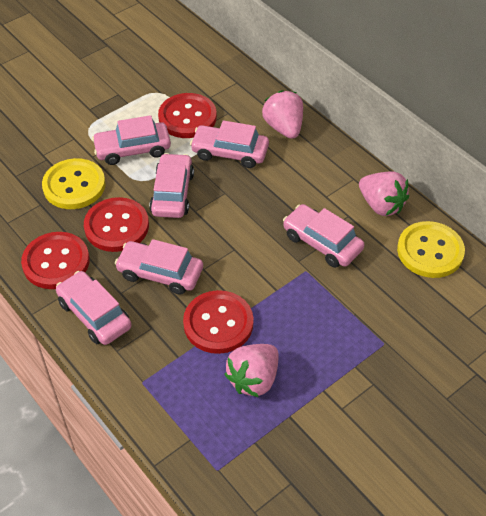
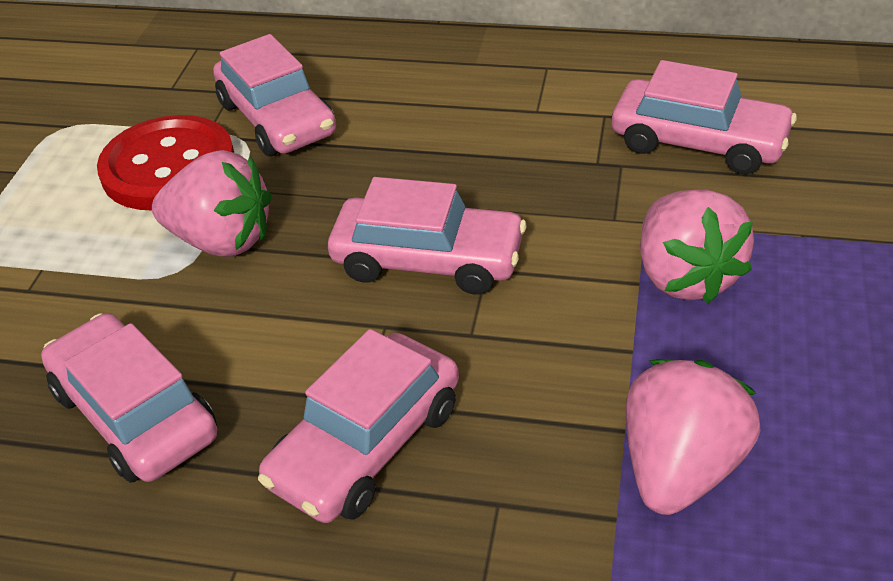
pink car: [56,271,131,345] [92,115,171,165] [115,239,203,295] [149,153,194,218] [190,120,269,168] [283,204,364,268] = 6 -> [41,313,217,483] [213,34,336,156] [258,329,459,523] [328,177,526,295] [612,60,797,174] = 5
red button: [21,232,90,289] [84,197,149,252] [158,93,217,138] [183,290,254,354] = 4 -> [97,115,234,210] = 1
yellow button: [42,158,106,209] [397,221,465,278] = 2 -> none = 0

